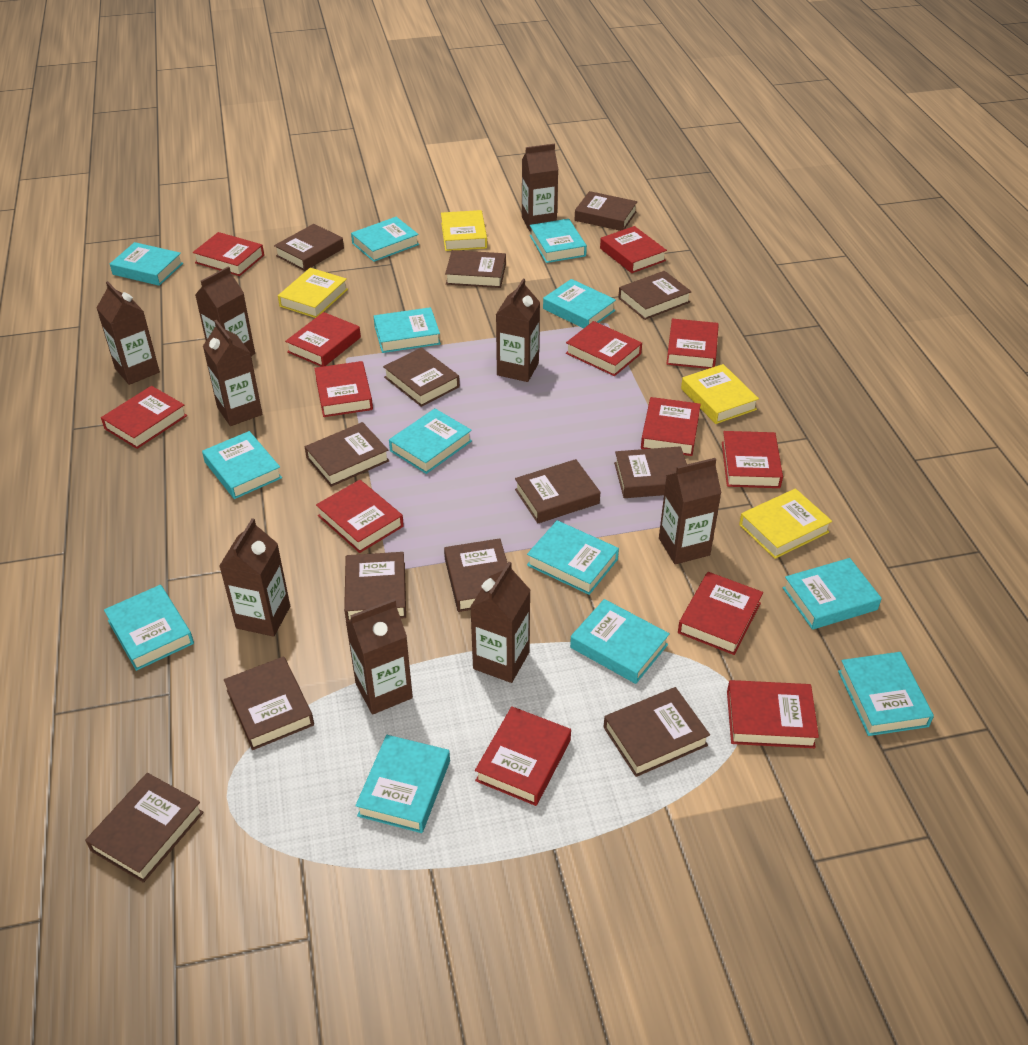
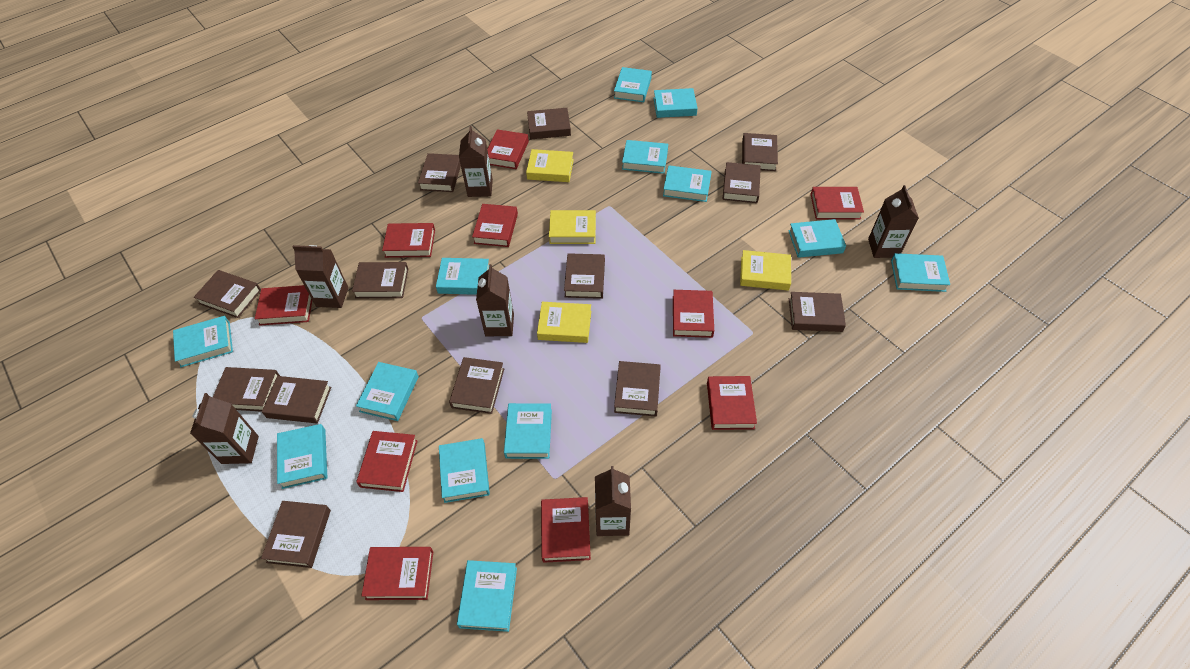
brown carton: [97,281,160,385] [195,266,255,356] [203,320,262,426] [219,518,290,637] [345,599,413,715] [470,562,531,683] [496,279,540,382] [522,144,558,231] [659,458,722,564] = 9 -> [190,393,259,464] [293,245,348,308] [459,126,493,197] [476,264,514,336] [595,466,631,536] [868,185,919,258] = 6
red book: [101,386,187,449] [193,232,264,276] [285,312,361,367] [314,361,373,417] [316,480,404,553] [475,706,571,806] [566,321,642,376] [600,226,667,273] [641,397,701,456] [666,319,719,369] [678,572,763,655] [722,431,783,488] [727,680,819,748] = 13 -> [255,285,312,326] [356,431,418,492] [361,547,433,600] [382,223,435,258] [472,204,518,247] [487,129,529,169] [541,497,591,563] [673,290,714,338] [707,376,757,430] [810,187,864,219] = 10

